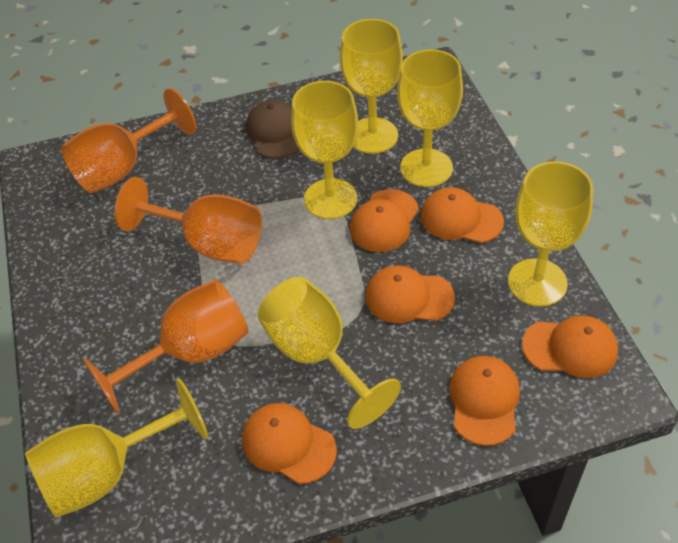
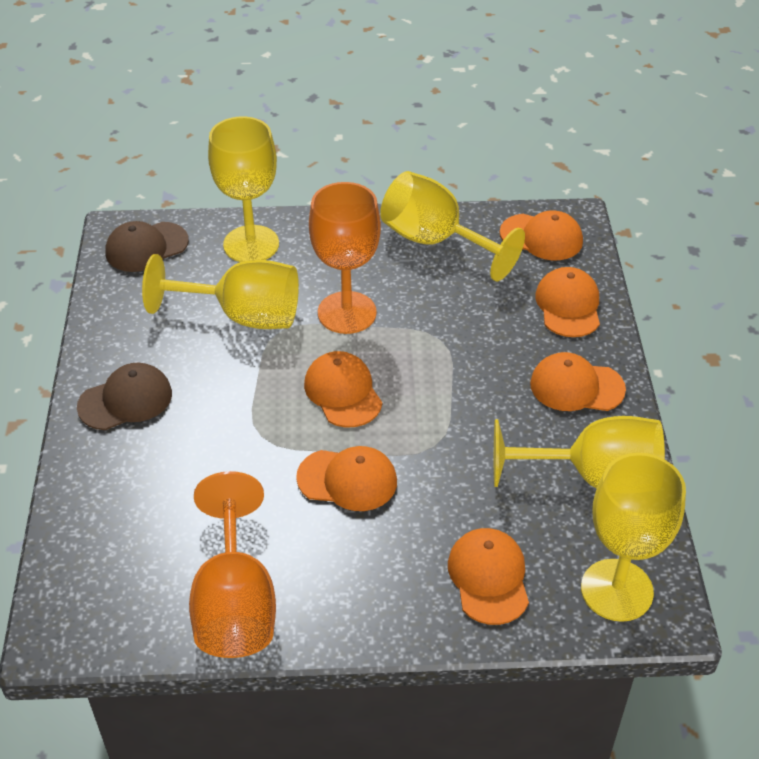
brown cap: [246,100,299,159] = 1 -> [77,363,172,430] [105,221,189,272] = 2
orange goblet: [61,88,196,194] [83,279,249,414] [115,177,262,264] = 3 -> [189,471,276,658] [309,182,381,334] = 2
yellow goblet: [25,378,208,518] [258,277,401,429] [291,81,358,219] [340,19,403,154] [397,49,463,187] [508,161,594,306] = 6 -> [142,254,299,329] [208,117,279,262] [380,171,525,281] [494,416,665,488] [581,453,686,622] = 5

